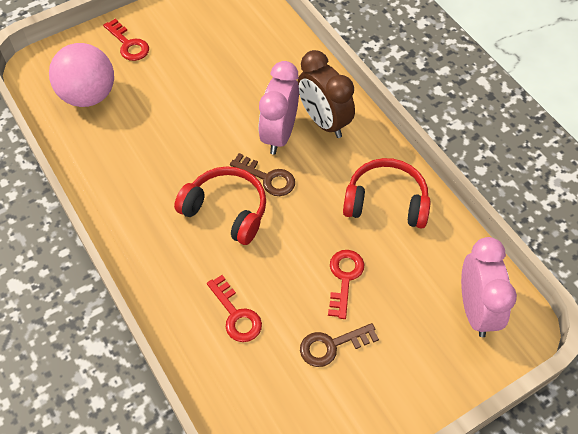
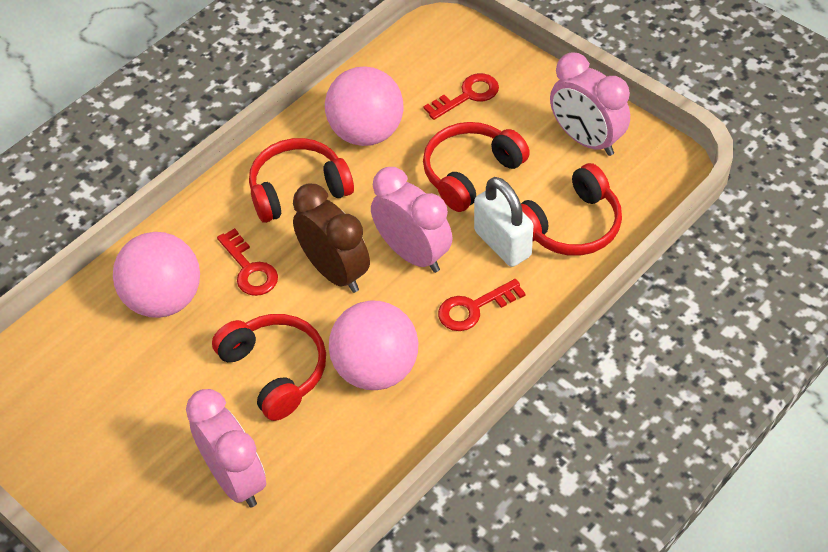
brown key: [230,153,295,196] [300,323,379,367] = 2 -> none = 0
pink ball: [49,43,114,107] = 1 -> [113,232,200,318] [325,66,404,146] [329,300,418,390] = 3
pink clock: [259,61,299,155] [461,237,517,337] = 2 -> [186,389,266,507] [371,167,452,273] [550,53,630,156] = 3
red headphones: [174,166,266,245] [343,158,431,228] = 2 -> [212,314,326,421] [249,138,354,223] [423,122,530,212] [521,163,622,256] = 4
white padlock: none = 0 -> [474,177,533,267] = 1

